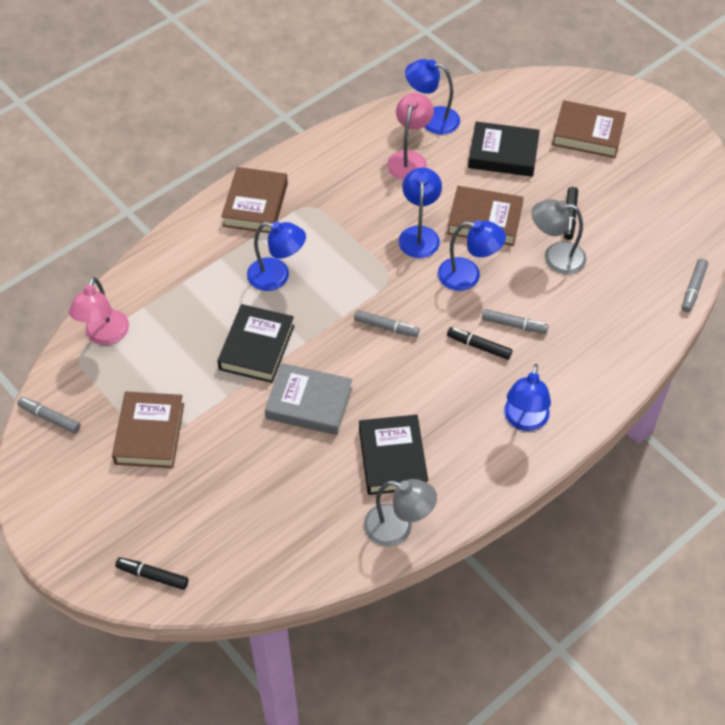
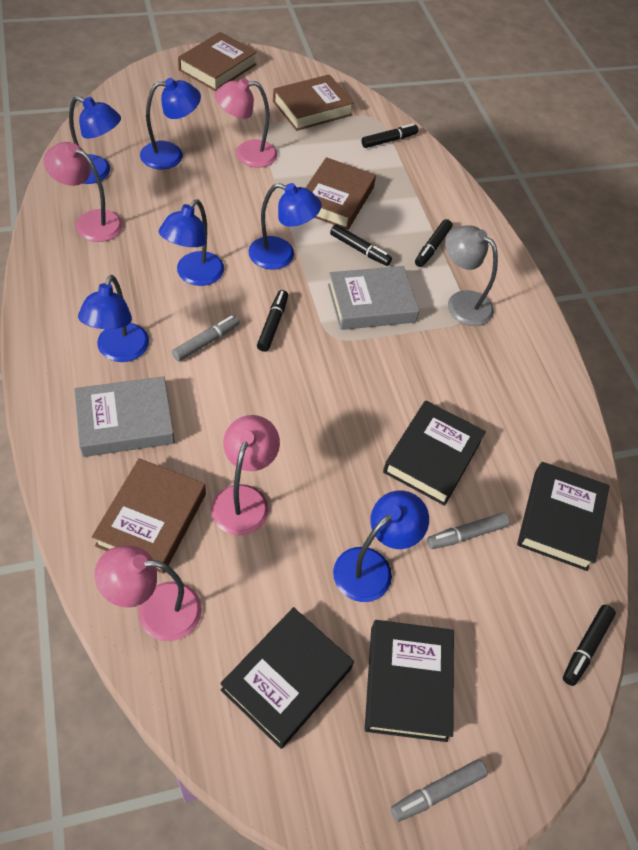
black book: [217,304,295,383] [359,415,428,495] [468,121,540,177] = 3 -> [220,607,354,749] [365,620,454,742] [383,401,486,506] [517,462,609,571] = 4
black marker: [115,557,189,590] [447,327,512,360] [564,187,578,240] = 3 -> [257,290,288,352] [330,224,392,266] [361,123,418,148] [415,219,452,267] [563,605,616,686] = 5
blue lamp: [247,221,306,291] [398,167,442,258] [405,59,460,135] [438,220,506,291] [504,364,551,431] = 5 -> [69,96,121,184] [78,275,149,362] [140,78,201,169] [159,199,224,286] [248,183,322,270] [333,491,429,602] = 6
grey book: [265,363,352,435] = 1 -> [74,376,175,457] [328,266,419,330] = 2
grey lamp: [364,479,437,547] [531,199,587,274] = 2 -> [445,225,498,326] = 1
grey marker: [17,397,81,433] [354,310,419,337] [482,309,549,334] [682,258,708,312] = 4 -> [172,315,240,361] [391,759,488,822] [427,513,510,549] = 3
pink lamp: [69,277,129,345] [387,93,434,180] = 2 -> [44,142,123,242] [94,546,202,641] [211,415,280,535] [215,78,278,168] = 4

